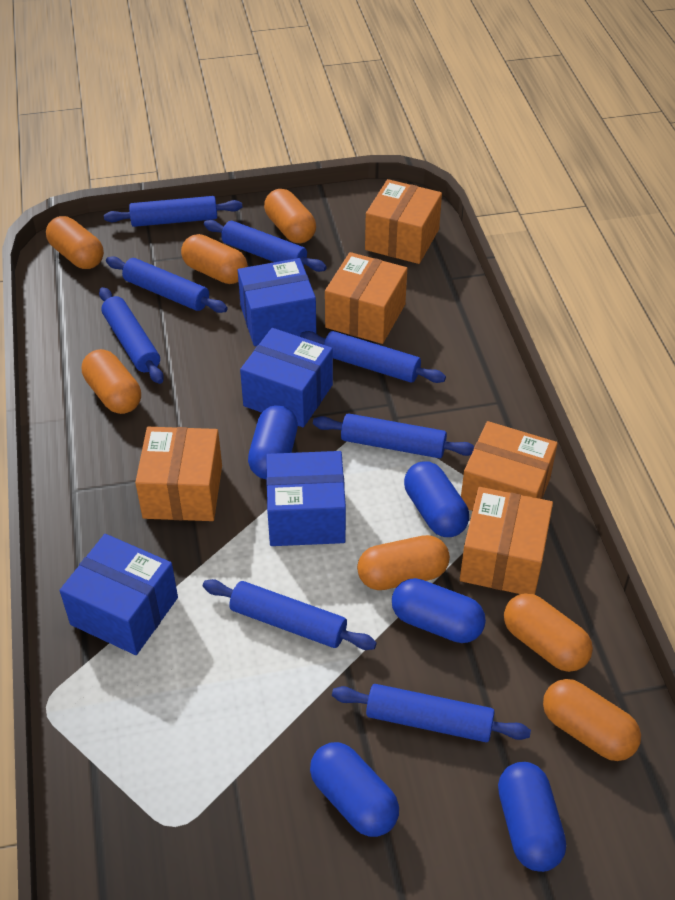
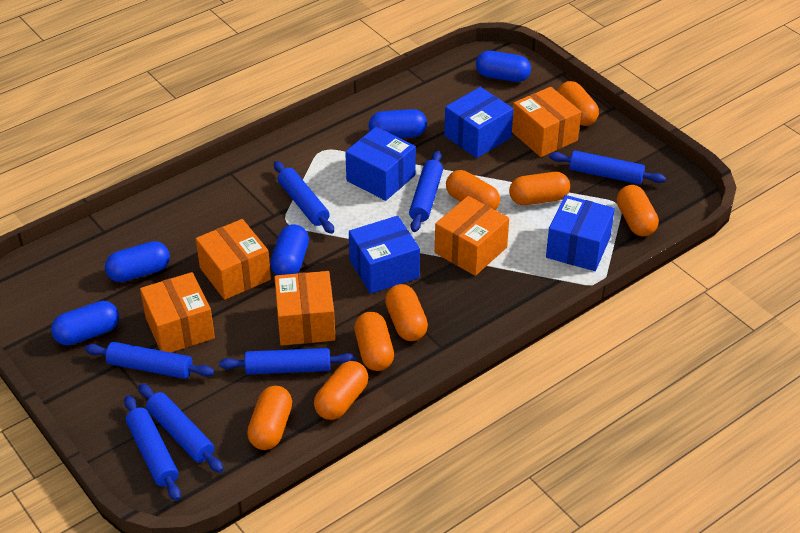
blue rolling pin: [99,287,164,384] [104,196,242,227] [106,256,228,313] [203,579,377,650] [204,220,327,272] [300,331,446,383] [313,413,475,458] [332,684,531,742] = 8 -> [85,342,214,379] [124,395,181,501] [138,384,223,473] [219,348,356,374] [274,161,334,234] [409,151,443,232] [549,151,666,184] = 7
orange capsule: [46,216,104,269] [82,349,141,414] [181,234,248,284] [264,189,316,244] [357,535,450,590] [504,593,593,672] [543,679,641,761] = 7 -> [247,386,292,450] [314,361,368,420] [354,312,394,371] [385,284,428,341] [446,170,500,210] [509,172,570,205] [557,81,599,126] [617,185,659,236] = 8

